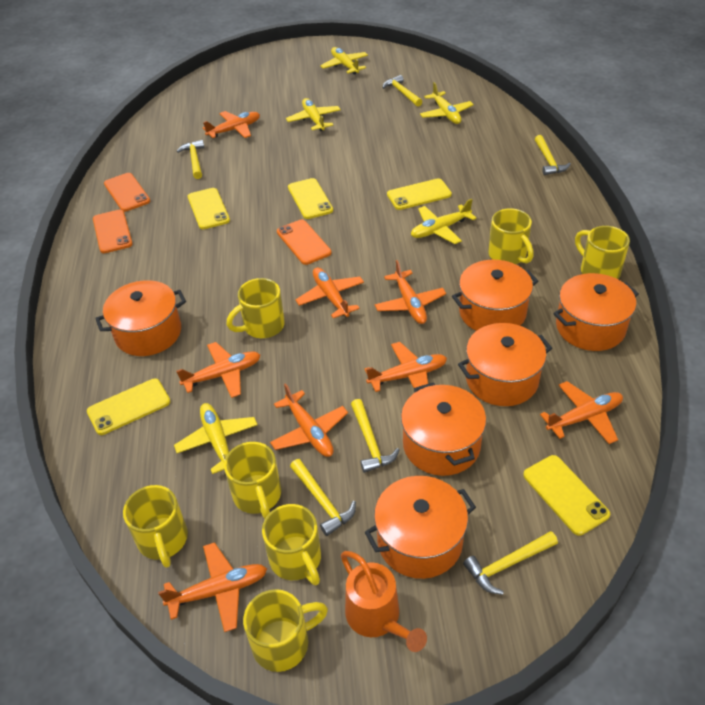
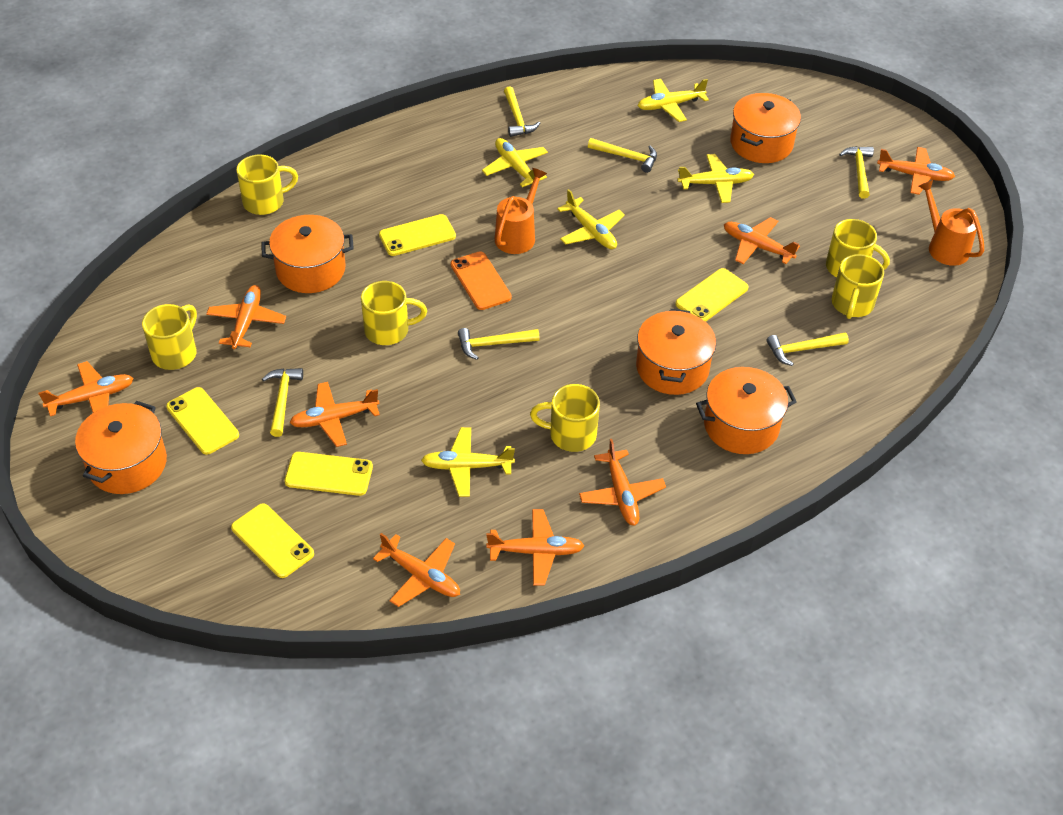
orange phone: [93,210,133,253] [104,173,150,212] [277,220,332,265] = 3 -> [451,252,512,310] = 1
orange pot: [95,280,186,356] [365,476,476,579] [401,382,486,476] [452,260,538,331] [458,323,552,406] [553,273,639,351] = 6 -> [75,401,167,494] [261,215,354,293] [636,309,716,395] [696,367,797,454] [730,93,801,163] = 5
orange watering can: [341,551,427,652] = 1 -> [495,168,547,254] [919,180,984,266] = 2
yellow mug: [123,485,188,568] [224,442,281,519] [227,278,285,338] [243,589,328,672] [262,504,321,586] [488,209,534,264] [575,226,630,279] = 7 -> [142,304,197,370] [236,155,298,215] [361,281,427,345] [530,384,600,452] [826,219,890,277] [832,254,884,319] = 6

